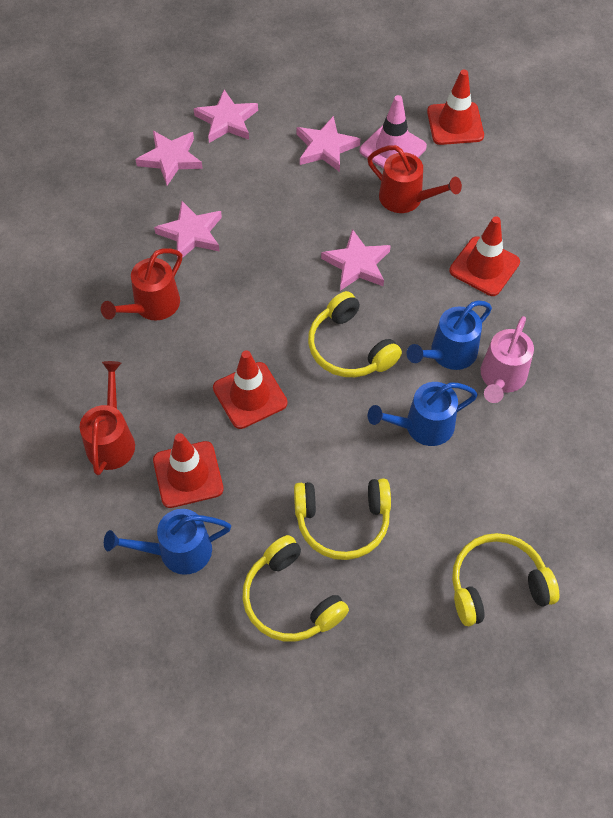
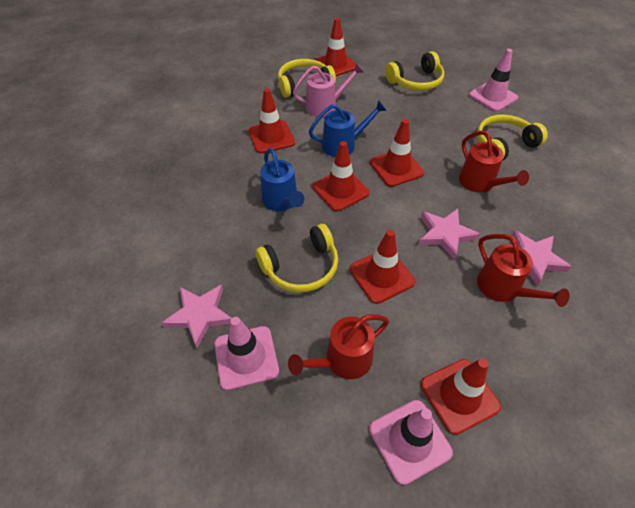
blue watering can: [104,509,231,575] [368,382,478,446] [407,301,492,370] = 3 -> [260,148,304,211] [309,100,387,157] = 2
pink star: [135,131,203,185] [154,201,222,258] [194,90,258,143] [296,116,360,172] [321,229,391,291] = 5 -> [162,284,232,348] [418,209,480,260] [512,230,572,286] = 3
pink traffic cone: [359,95,427,169] = 1 -> [214,317,279,390] [369,400,453,485] [469,49,518,112] = 3
red traffic cone: [153,433,224,508] [213,350,287,429] [427,70,484,145] [449,216,520,296] = 4 -> [248,88,295,153] [313,141,370,211] [315,18,356,76] [350,230,415,304] [370,119,424,187] [421,358,501,435] = 6

